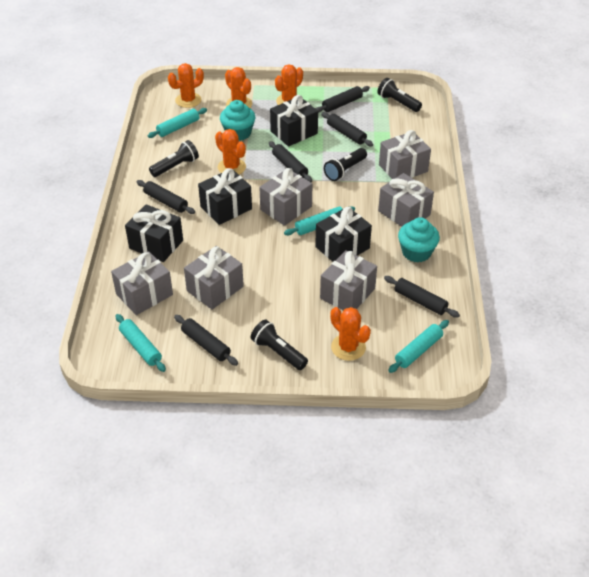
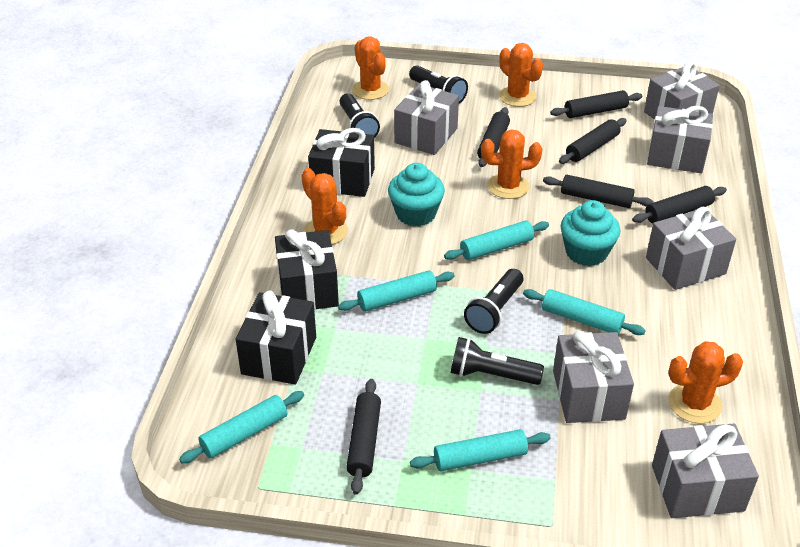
black gift: [125,204,183,262] [198,168,252,225] [270,95,318,147] [315,207,372,262] = 4 -> [236,291,316,385] [275,229,339,310] [308,128,375,197] = 3
turquoise rolling pin: [116,314,166,372] [148,108,207,138] [284,207,355,235] [388,320,449,373] = 4 -> [179,391,304,463] [338,270,455,312] [410,429,551,471] [444,221,549,260] [523,289,646,335] = 5

